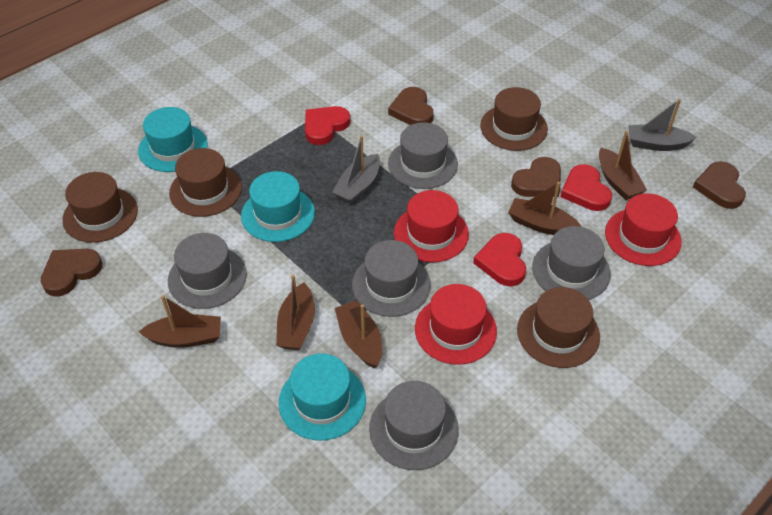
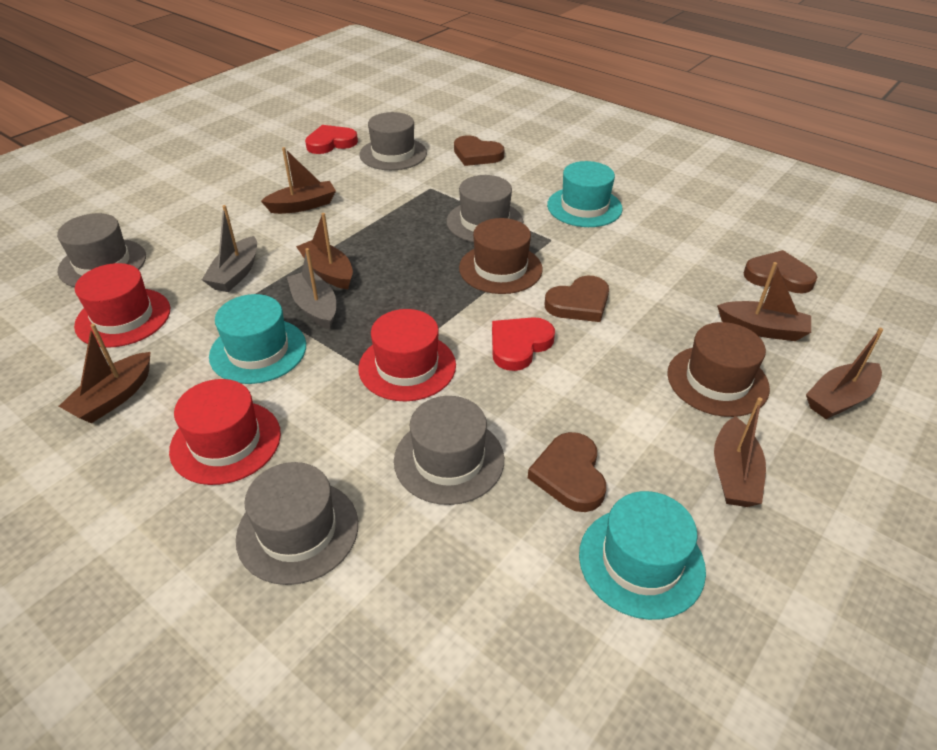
brown boat: [139,295,221,348] [276,275,315,350] [335,300,382,369] [508,182,582,235] [599,131,647,200] = 5 -> [59,324,150,423] [261,147,336,214] [296,213,353,289] [714,397,766,507] [717,262,811,341] [806,328,883,419] = 6
brown hat: [62,172,138,243] [169,148,242,217] [480,87,548,151] [517,287,600,368] = 4 -> [459,218,543,294] [667,322,770,417] = 2
red heart: [305,106,350,145] [473,233,526,286] [560,164,612,211] = 3 -> [305,125,358,154] [492,317,555,371] = 2

